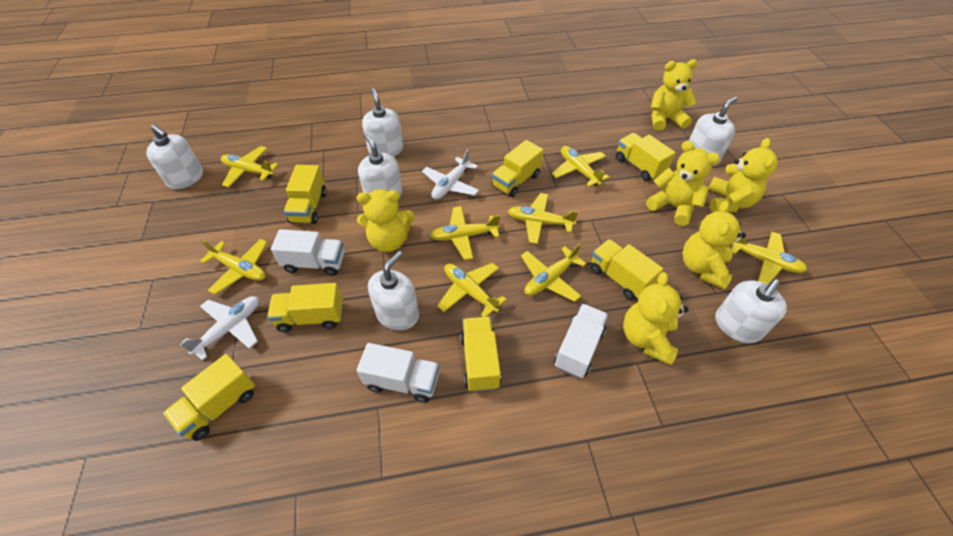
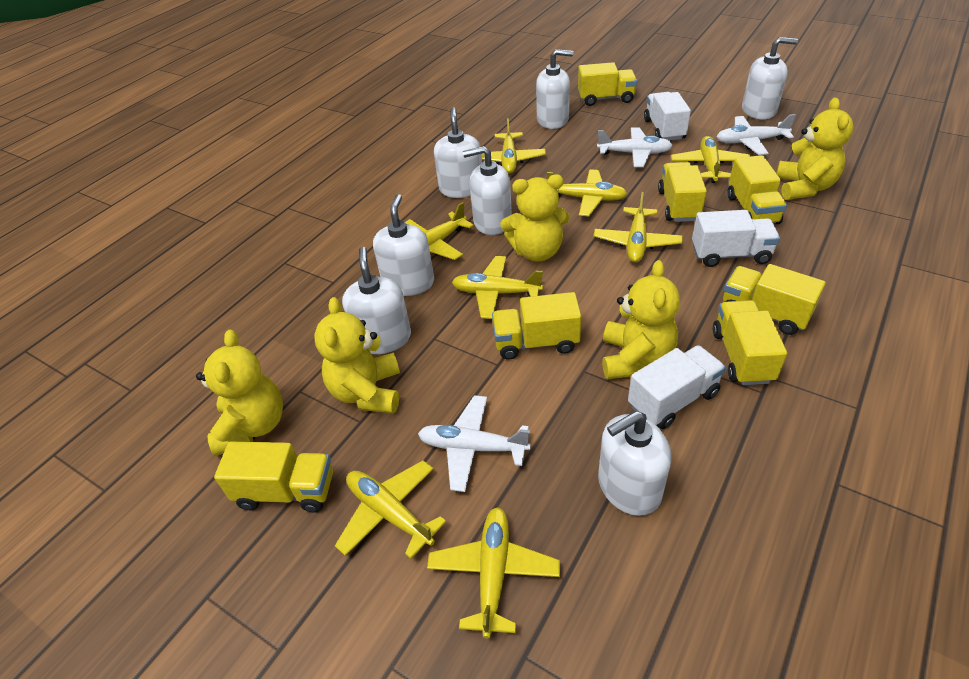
white plane: [180,296,259,361] [422,150,479,199] = 2 -> [418,395,531,492] [597,127,673,167] [717,114,796,155] = 3
white soap dispenser: [146,124,203,189] [358,133,402,197] [362,88,404,156] [368,251,419,330] [689,97,737,166] [716,279,787,343] = 6 -> [342,247,411,354] [373,194,434,296] [434,107,482,198] [463,146,512,235] [536,49,573,129] [598,411,671,516] [742,37,798,119] = 7
yellow teddy bear: [357,189,415,252] [623,272,688,365] [646,141,720,226] [651,59,698,131] [682,200,746,290] [709,138,778,212] = 6 -> [196,330,283,456] [314,297,400,414] [500,174,570,262] [602,260,680,379] [776,97,854,200] = 5

